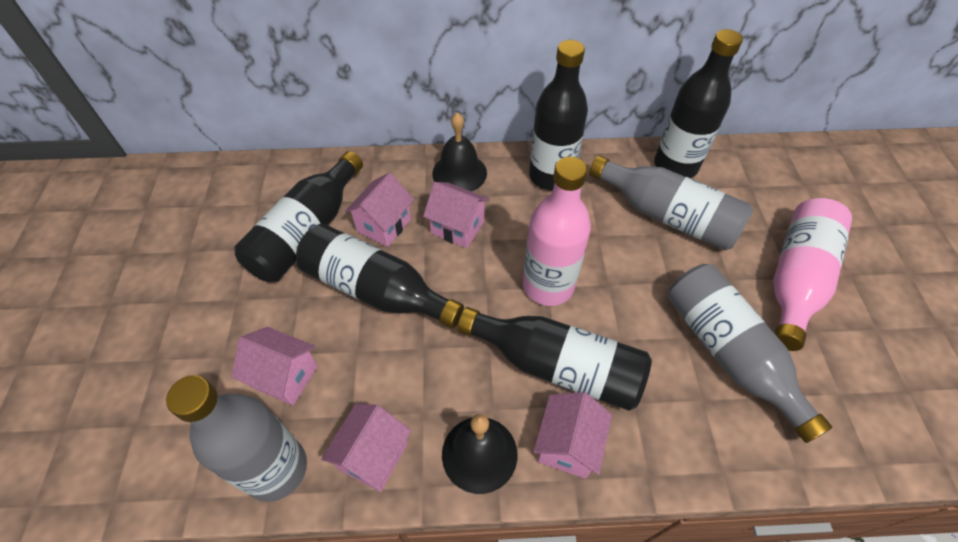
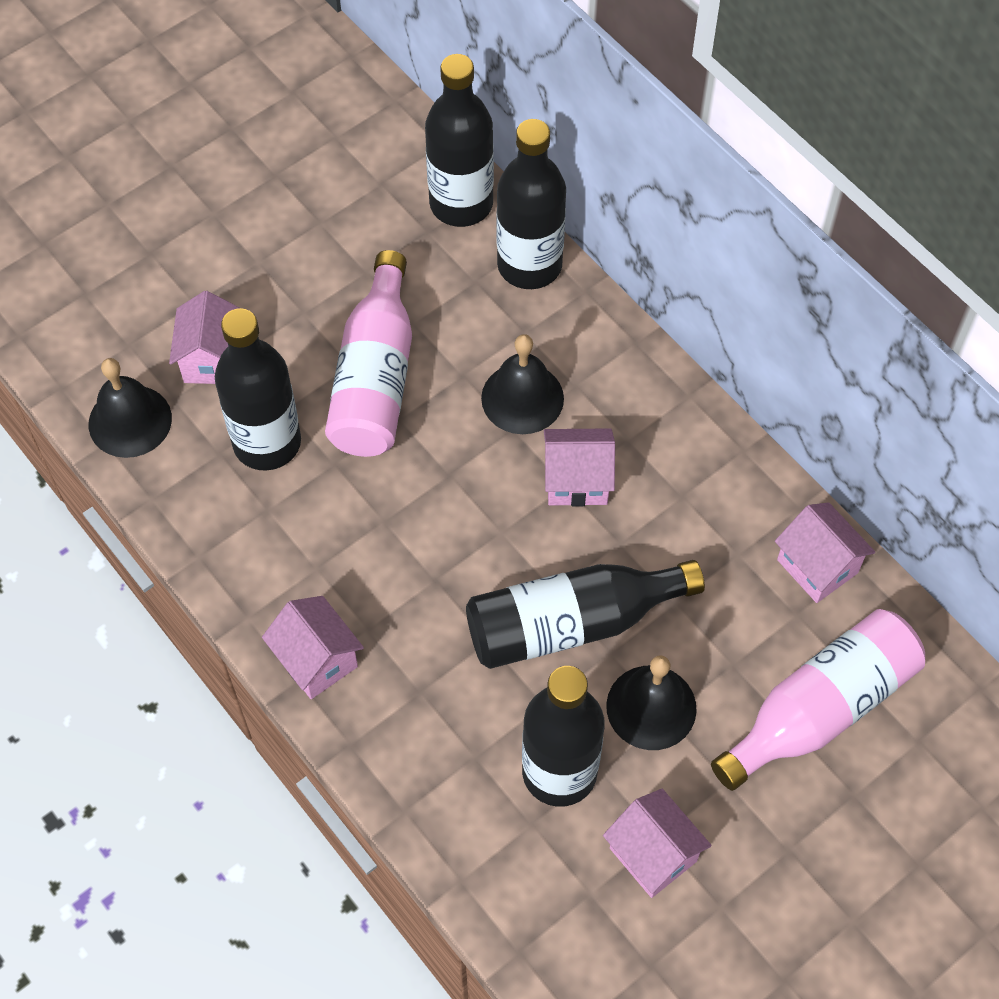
black bell: [432,112,487,192] [442,414,518,494] = 2 -> [89,358,172,458] [481,334,564,434] [606,655,697,750] = 3
grey bottle: [166,375,307,502] [589,155,753,250] [668,264,832,443] = 3 -> none = 0

